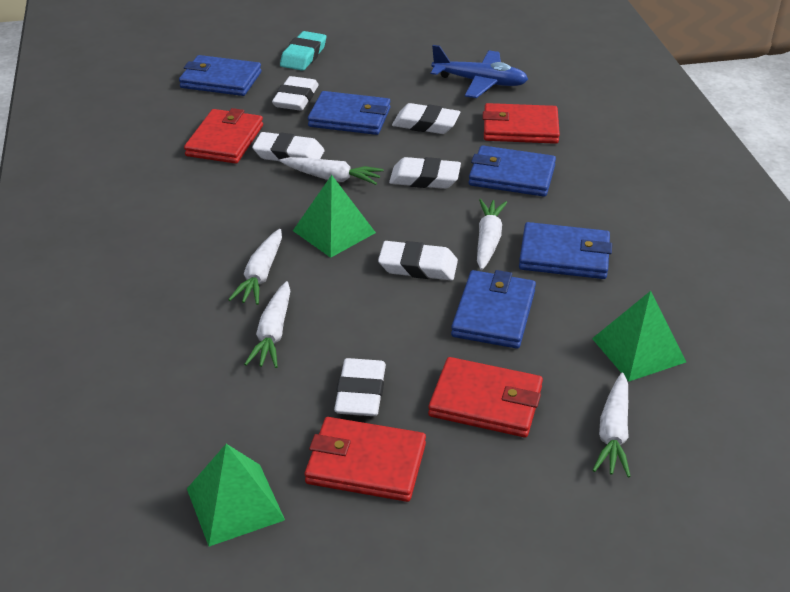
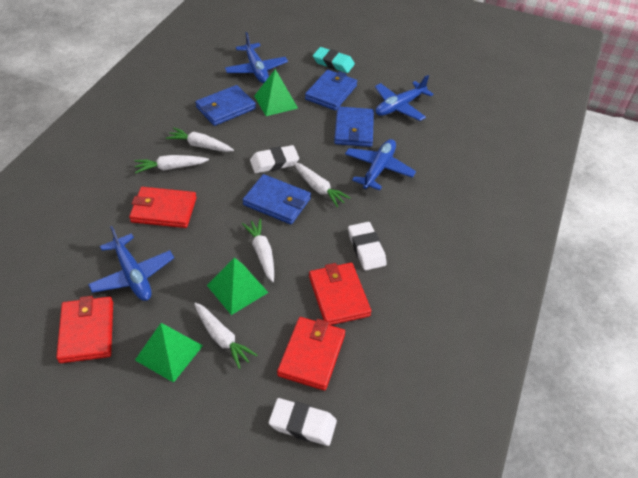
blue plane: [431,45,528,98] = 1 -> [88,226,174,301] [225,32,288,83] [345,139,416,190] [375,75,434,121] = 4
blue wallet: [179,55,262,96] [308,91,391,135] [451,270,536,349] [469,145,556,197] [519,222,612,279] = 5 -> [195,85,256,126] [243,174,311,224] [305,70,357,111] [334,107,374,147] = 4
white eraser: [252,132,324,161] [272,76,319,111] [334,358,386,416] [378,241,458,281] [389,157,461,189] [392,103,460,134] = 6 -> [250,145,299,173] [269,398,337,446] [348,222,387,270] = 3

